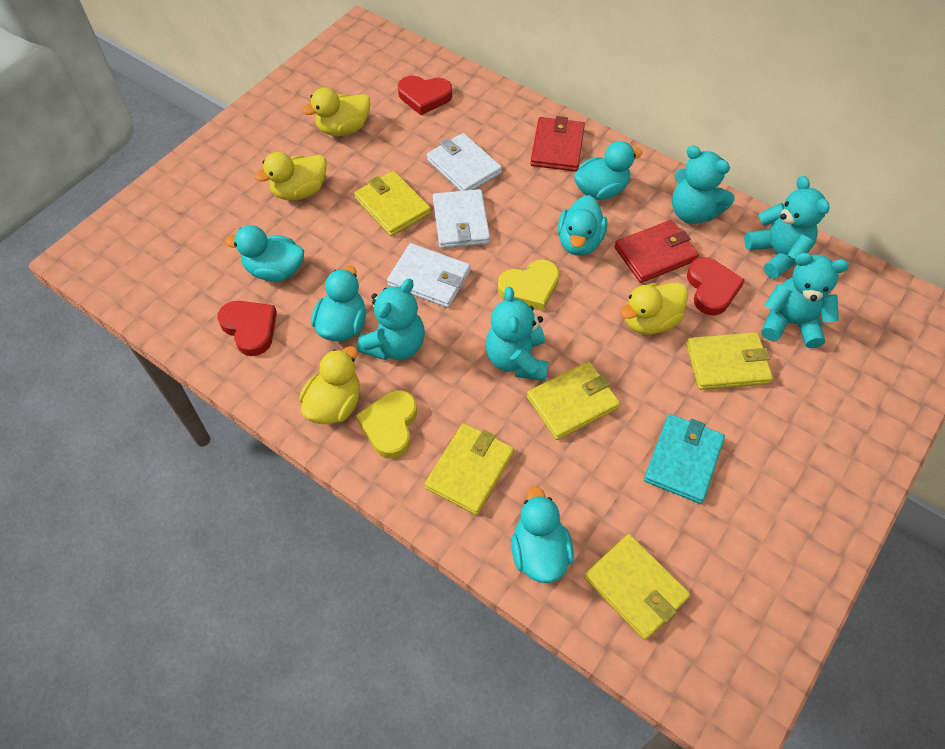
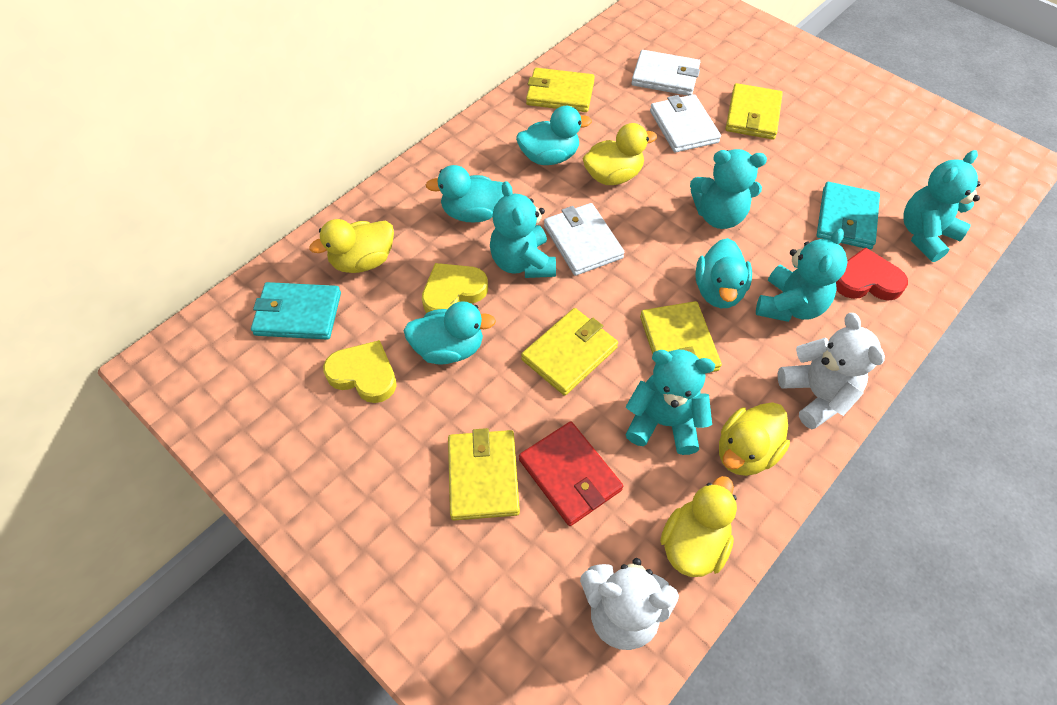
red heart: [217,301,277,356] [398,76,452,115] [687,257,745,316] = 3 -> [836,247,908,301] = 1
red wallet: [530,116,585,172] [614,220,699,283] = 2 -> [519,421,623,526] = 1
turquoise duck: [225,225,304,282] [311,266,366,342] [511,486,574,583] [558,195,607,256] [574,141,642,200] = 5 -> [404,301,496,364] [426,165,504,222] [516,106,592,165] [695,238,752,308] = 4
turquoise wallet: [644,414,725,504] = 1 -> [251,282,341,340] [817,182,880,249] = 2
white teddy bear: none = 0 -> [580,558,679,650] [778,313,885,429] = 2

